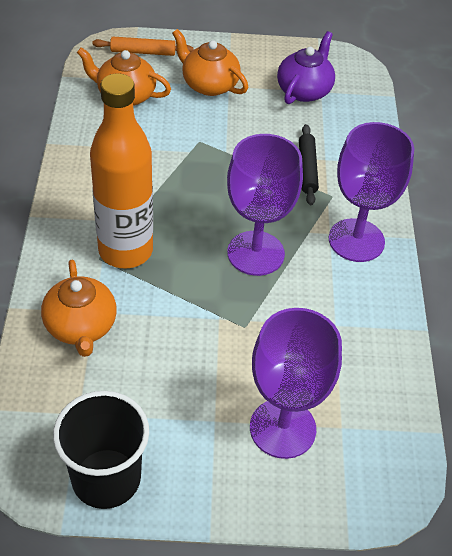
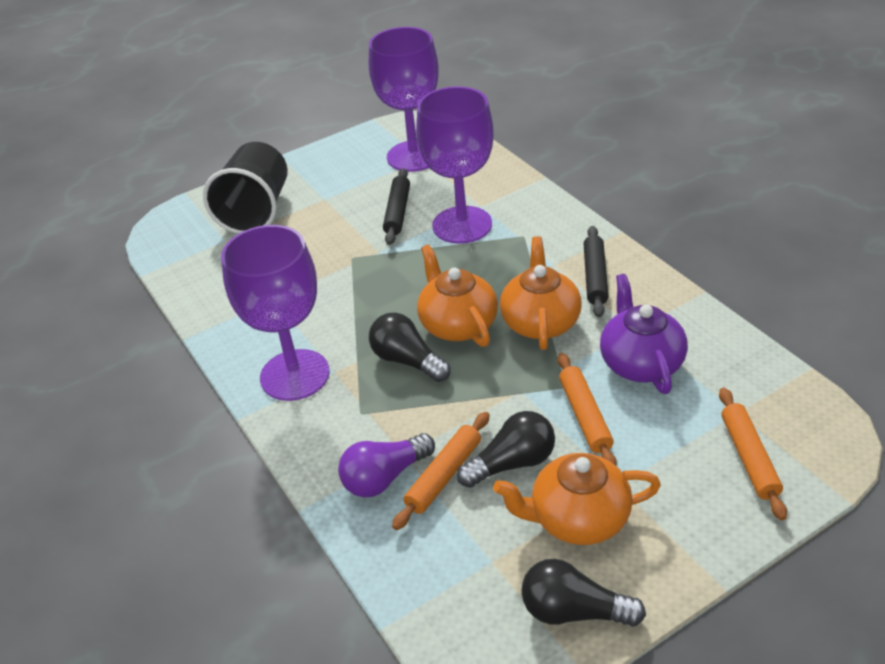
black light bulb: none = 0 -> [369,313,451,382] [457,411,555,488] [521,559,646,627] = 3
black rolling pin: [299,124,319,205] = 1 -> [383,168,410,245] [584,226,609,317] = 2
orange bottle: [90,73,153,268] = 1 -> none = 0
orange rolling pin: [92,37,194,56] = 1 -> [392,412,490,530] [558,353,617,466] [719,388,787,520] = 3
purple light bulb: none = 0 -> [338,433,435,497] = 1

